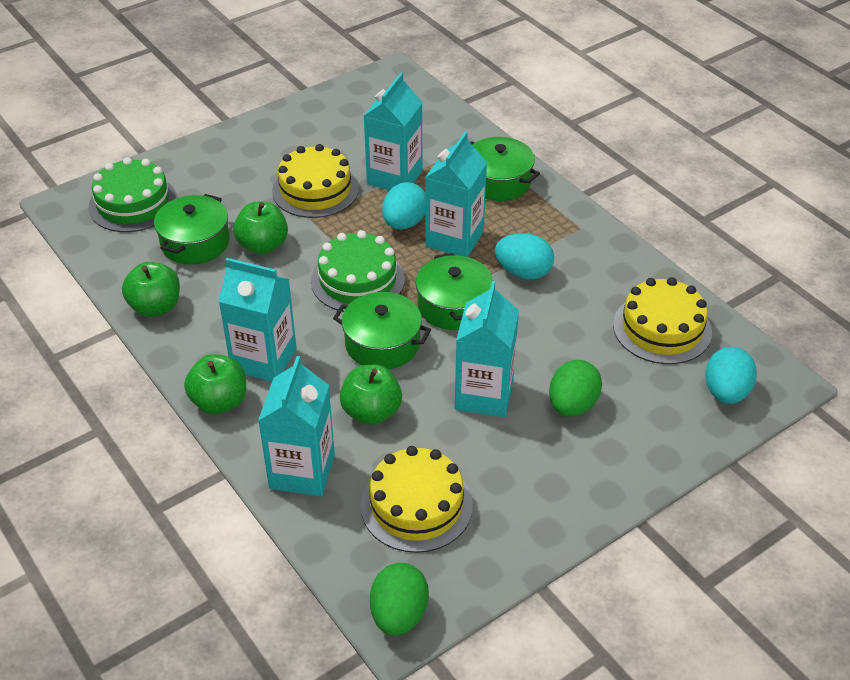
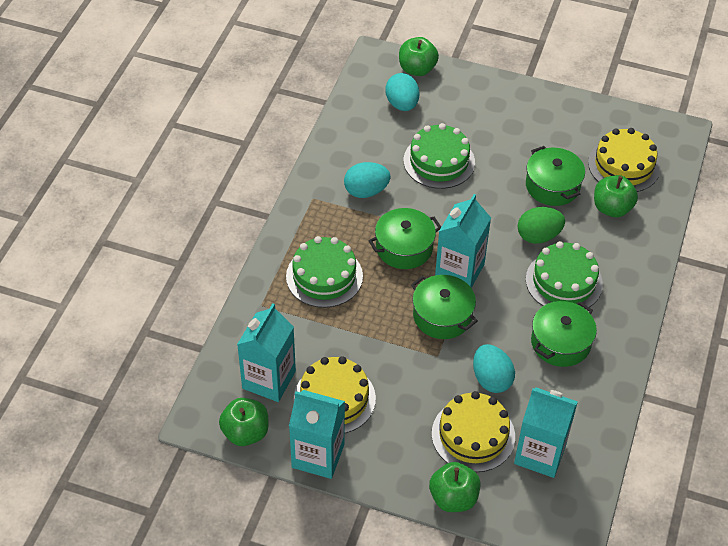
green cake: [89,157,177,232] [311,230,405,312] = 2 -> [286,236,363,308] [404,123,475,189] [526,241,603,309] = 3
green egg: [370,563,429,636] [549,360,602,416] = 2 -> [518,207,565,244] = 1
turquoise carton: [218,258,297,382] [258,356,335,496] [364,73,423,190] [425,132,487,257] [455,281,519,417] = 5 -> [237,303,296,402] [289,390,345,479] [435,194,491,288] [514,387,578,478] = 4

